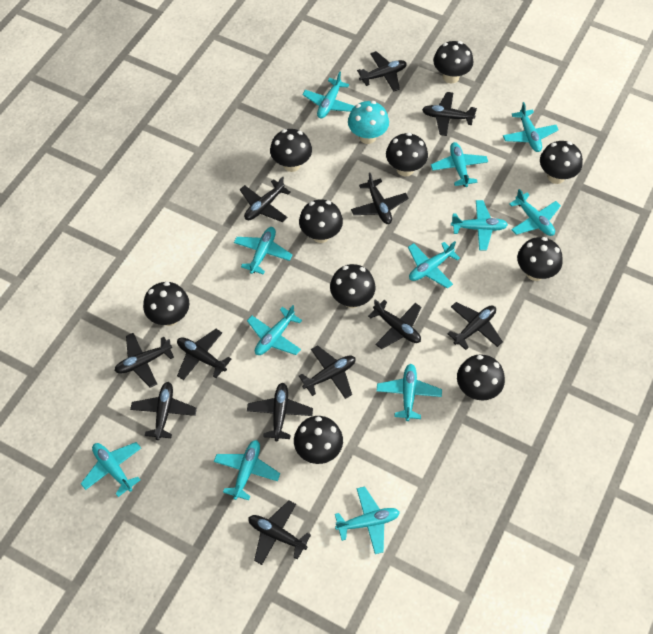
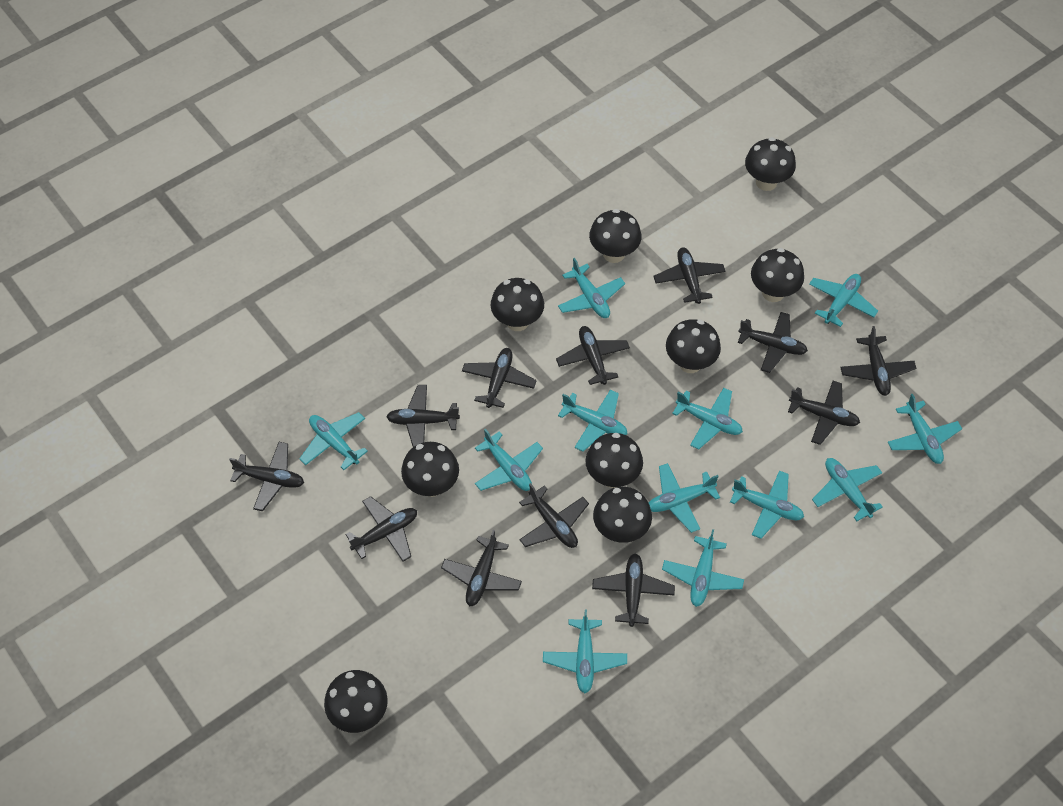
black mushroom: [143,282,189,326] [270,129,312,172] [294,416,343,464] [299,199,343,243] [330,264,376,308] [386,133,428,176] [433,41,473,84] [457,354,505,401] [517,237,563,281] [540,141,583,184] = 10 -> [324,670,388,733] [401,442,459,497] [491,278,544,331] [586,433,643,488] [589,209,642,263] [593,487,652,543] [666,319,721,373] [745,137,796,191] [751,248,804,302] = 9
turquoise mushroom: [348,101,389,144] = 1 -> none = 0

